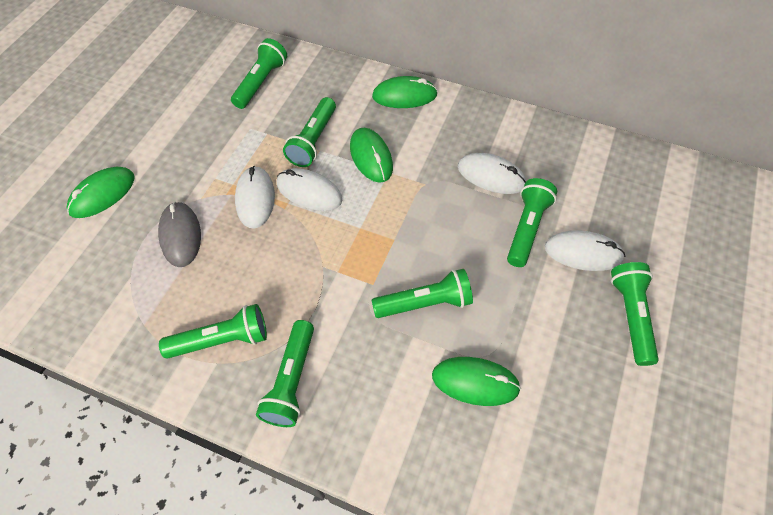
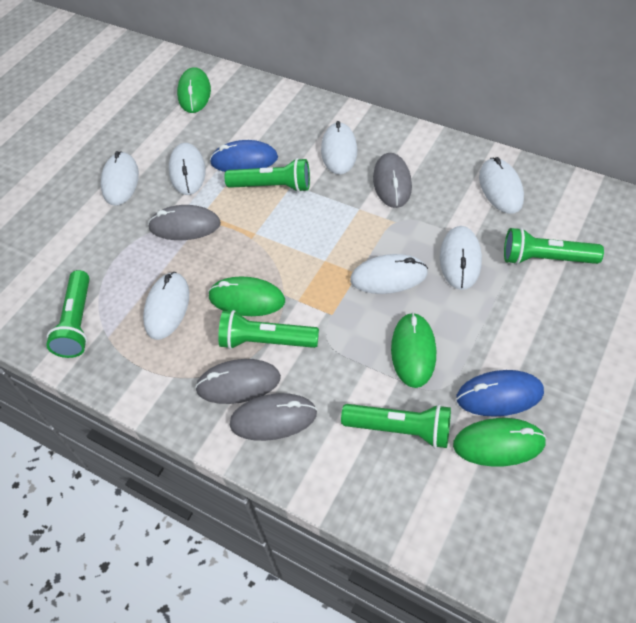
blue mouse: none = 0 -> [210,140,278,172] [456,370,544,417] = 2
green flashlight: [159,304,267,359] [231,38,287,109] [256,320,314,427] [283,97,336,167] [372,269,473,318] [507,178,557,267] [611,262,659,366] = 7 -> [46,270,90,358] [218,310,319,349] [224,158,310,192] [341,404,451,448] [504,227,604,265] = 5
grey mouse: [158,202,201,267] = 1 -> [148,205,221,240] [195,359,281,404] [230,393,317,441] [373,153,412,208] = 4
white mouse: [235,166,275,229] [277,168,342,211] [458,153,526,194] [545,230,625,271] = 4 -> [101,151,139,206] [143,272,189,340] [169,143,206,195] [321,121,357,174] [350,254,428,294] [440,226,482,290] [479,157,524,213] = 7

